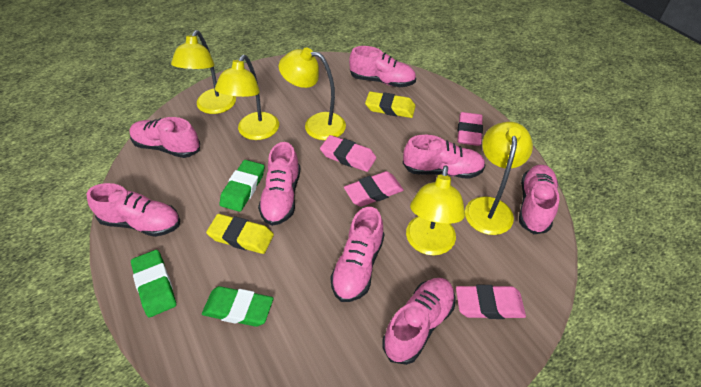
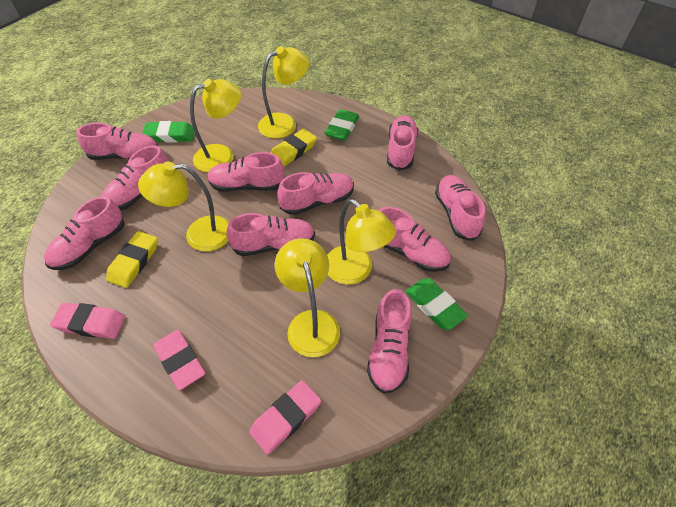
pink eraser: [320,135,376,172] [344,171,404,207] [456,285,526,319] [457,112,483,146] = 4 -> [50,302,125,339] [153,330,205,390] [249,380,321,454] = 3
pink shoe: [86,183,180,237] [129,117,200,158] [258,142,300,226] [330,207,384,302] [349,46,416,87] [382,278,456,365] [403,135,485,179] [519,165,560,234] = 8 -> [44,196,124,270] [77,123,158,160] [101,146,168,211] [207,152,285,192] [226,213,315,256] [277,172,354,215] [367,289,412,394] [378,207,451,272] [387,115,418,171] [435,175,485,241] = 10

